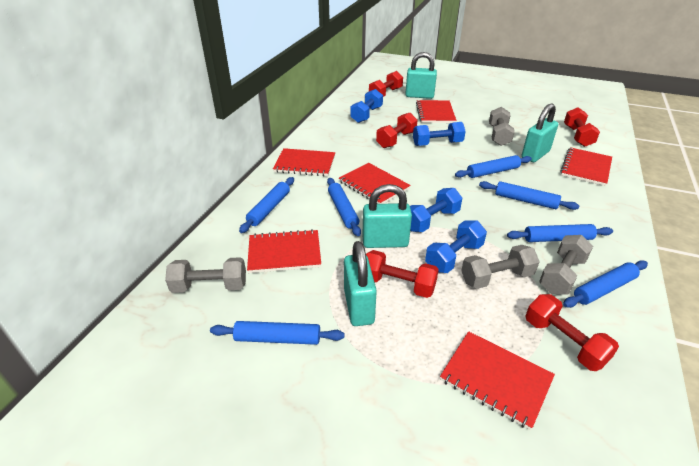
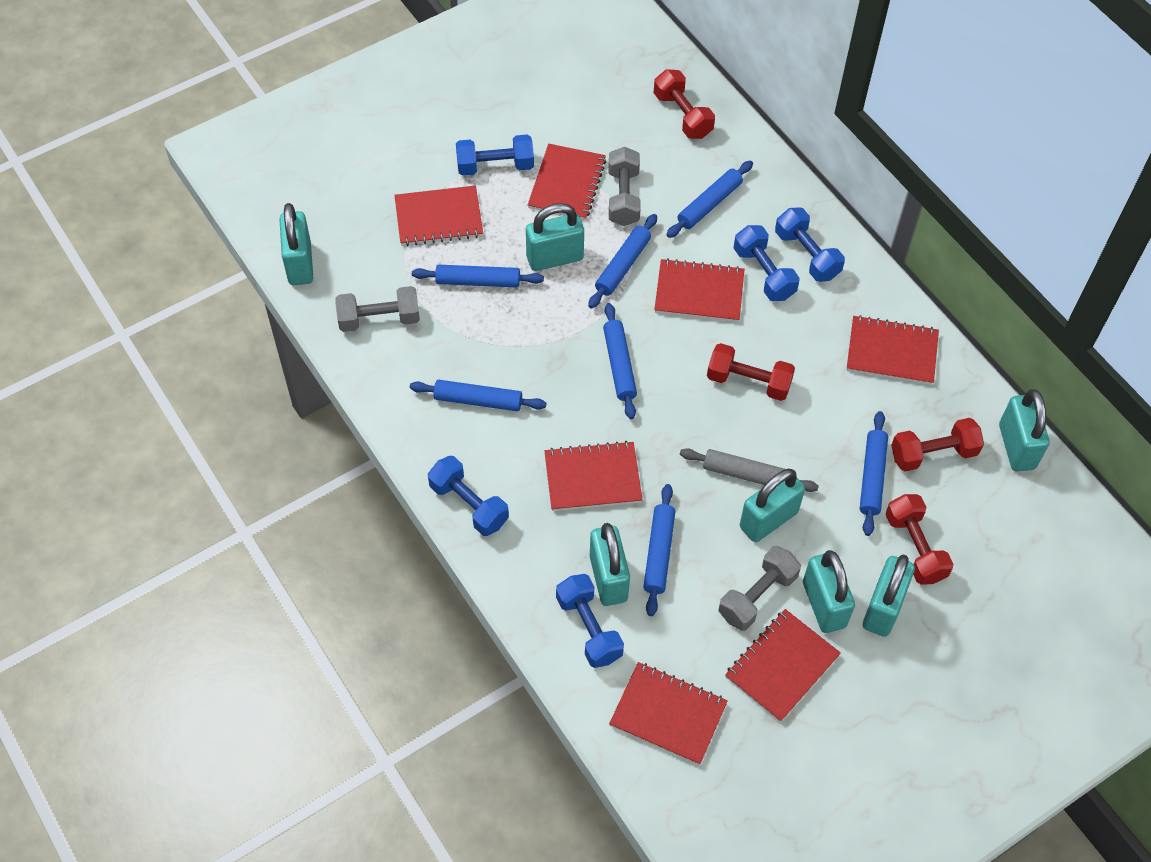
blue dumbbell: [350,89,383,123] [410,188,462,232] [413,122,466,146] [425,220,487,273] = 4 -> [428,456,509,536] [456,135,534,176] [556,574,624,668] [734,225,800,301] [775,207,845,282] = 5
grey dumbbell: [165,257,246,293] [461,245,540,289] [489,107,515,146] [539,235,593,295] = 4 -> [336,286,420,332] [609,147,641,226] [719,546,801,631] = 3
grey rolling pin: none = 0 -> [680,448,819,492] = 1
red dumbbell: [366,250,439,298] [369,71,403,97] [376,113,417,148] [525,294,619,371] [564,107,600,147] = 5 -> [654,69,715,139] [707,343,795,401] [886,494,954,585] [891,418,984,472] = 4
red notebook: [247,229,321,273] [273,148,335,176] [339,163,411,204] [416,100,456,123] [440,331,555,430] [560,147,612,186] = 6 -> [394,185,483,246] [528,144,606,220] [544,441,643,511] [609,662,728,765] [654,258,744,322] [725,609,841,722] [847,315,939,385] = 7
turquoise padlock: [344,241,377,326] [362,184,412,248] [405,52,437,99] [521,103,558,162] = 4 -> [279,203,313,285] [526,203,584,271] [590,523,630,606] [740,469,805,542] [803,550,855,633] [863,555,915,637] [999,389,1049,471] = 7

